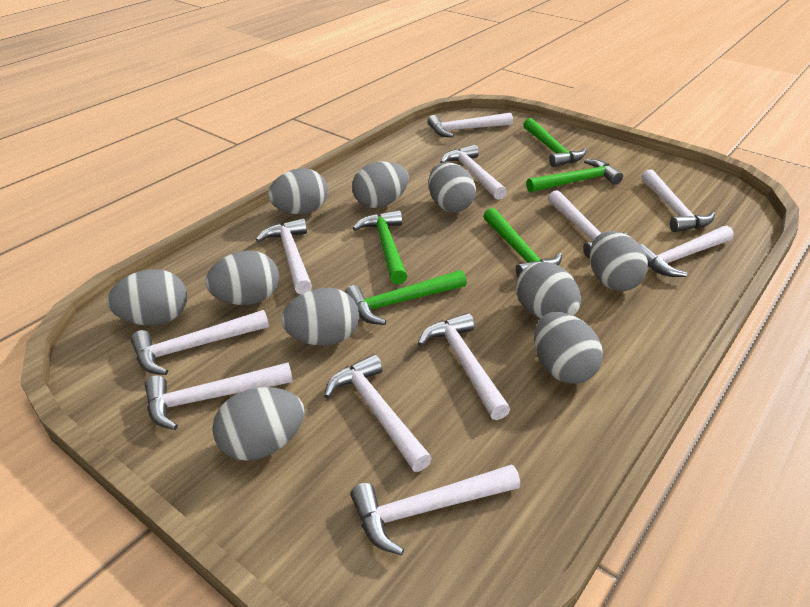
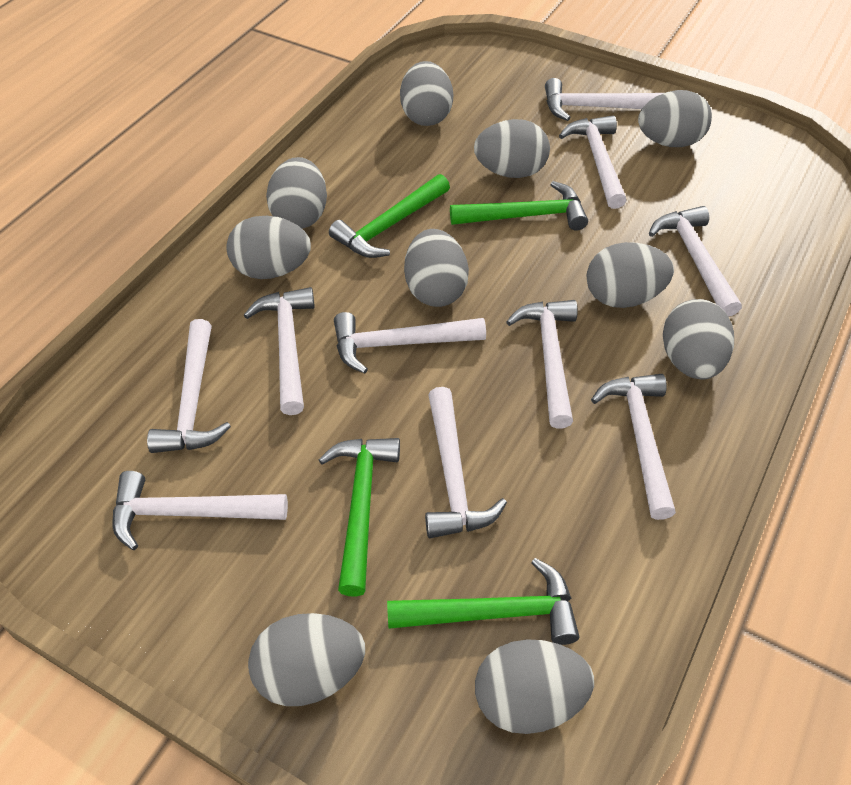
green hammer: [345,270,467,325] [353,210,407,284] [483,208,562,277] [523,118,586,167] [526,159,623,192] = 5 -> [319,438,400,597] [329,174,450,258] [387,558,579,645] [450,181,588,230] = 4
white hammer: [131,310,269,375] [145,362,293,430] [256,218,312,294] [324,354,432,472] [350,464,520,555] [418,313,510,420] [427,112,513,138] [440,144,507,200] [548,190,627,258] [640,226,734,277] [642,169,715,232] = 11 -> [113,471,288,550] [147,319,231,453] [244,287,315,415] [334,312,486,374] [425,387,507,538] [506,300,578,429] [545,78,663,121] [559,115,627,209] [591,374,676,520] [649,206,742,317] = 10

